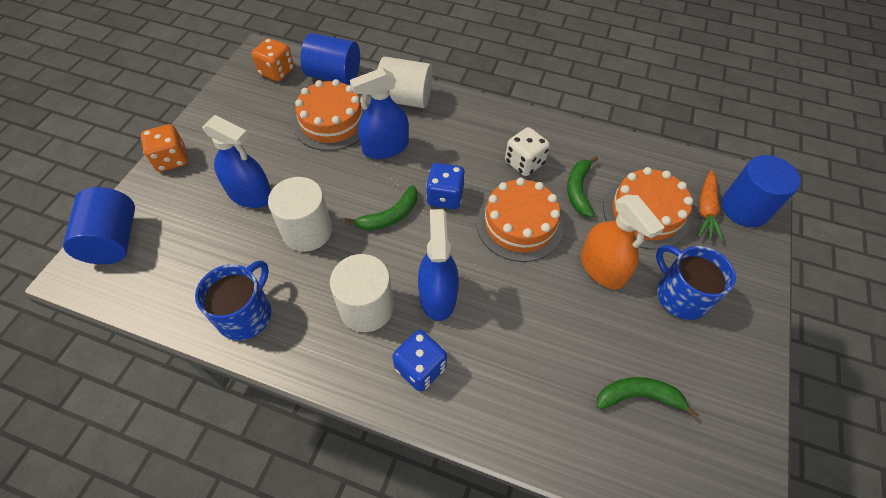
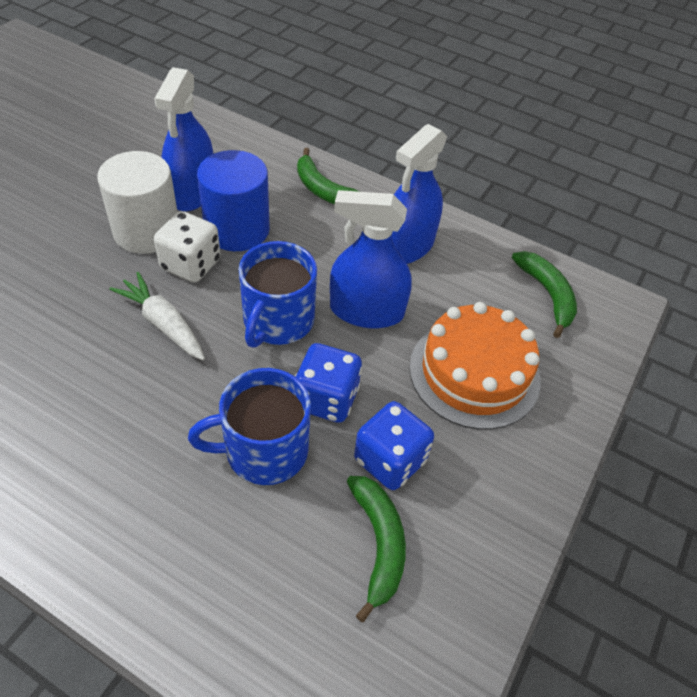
blue cylinder: [63,187,135,264] [300,33,360,85] [721,155,801,227] = 3 -> [197,150,270,251] = 1
orange cake: [293,79,366,151] [476,178,563,262] [603,167,693,250] = 3 -> [409,302,541,430] = 1
orange carrot: [698,170,723,242] = 1 -> none = 0
orange dice: [141,124,188,172] [252,38,294,81] = 2 -> none = 0
orange spray bottle: [581,194,665,289] = 1 -> none = 0
white carrot: none = 0 -> [109,272,205,360] = 1
white cylinder: [268,177,332,252] [330,254,394,332] [378,57,433,108] = 3 -> [97,151,178,254] = 1

